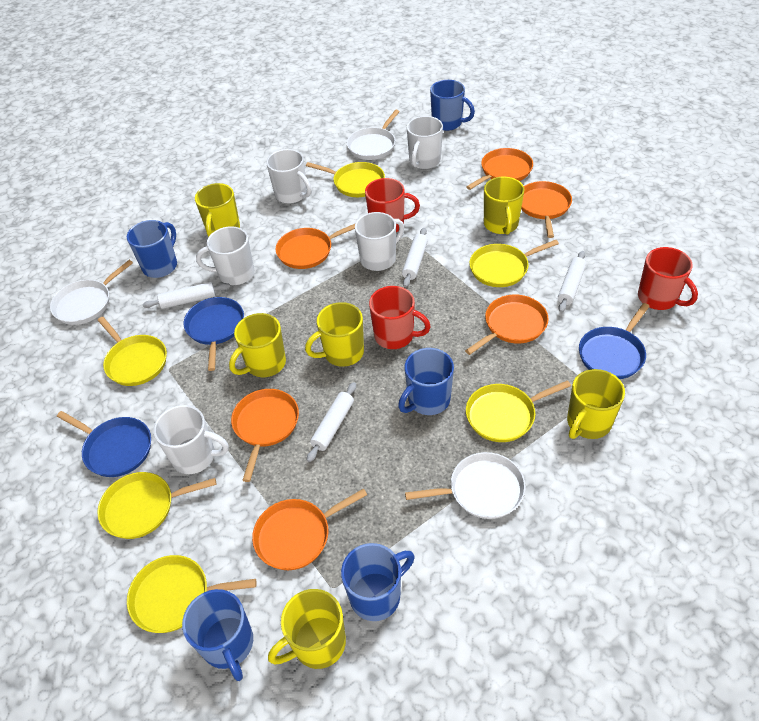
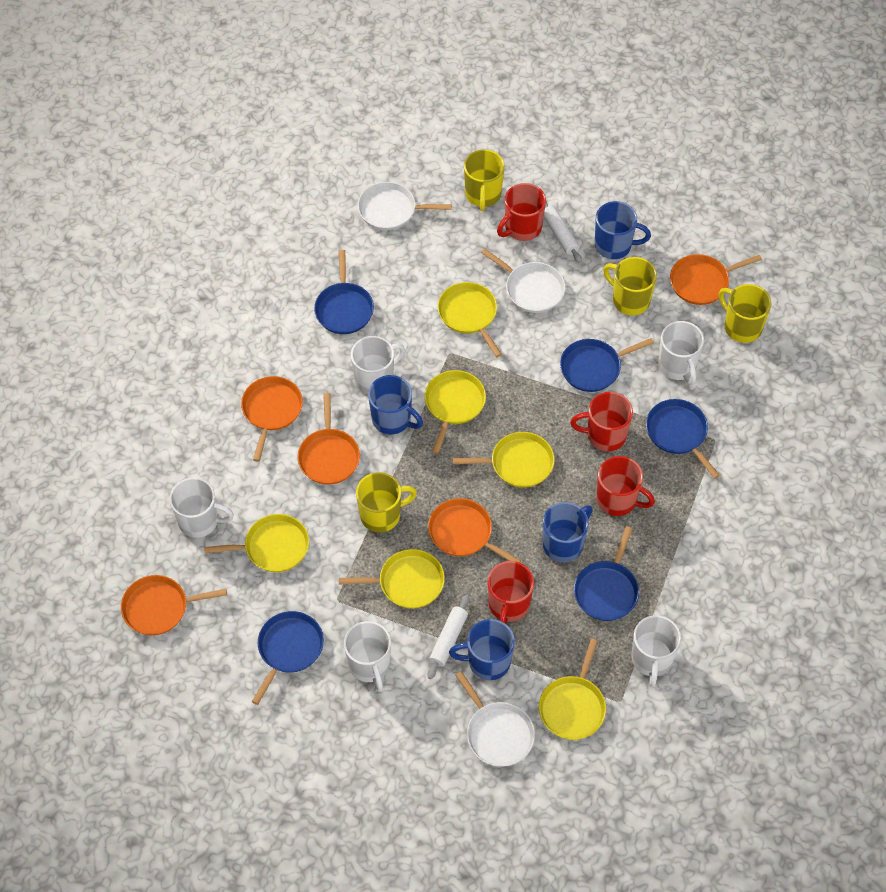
blue mug: [127,220,177,278] [182,589,253,681] [341,543,415,621] [398,348,454,415] [430,80,475,131] = 5 -> [368,375,423,435] [449,619,515,680] [543,502,593,562] [595,201,651,259] = 4
blue pan: [57,411,151,477] [183,297,244,371] [579,303,650,379] = 3 -> [251,611,324,705] [314,250,374,334] [560,338,654,392] [574,526,639,621] [646,399,720,479] = 5
orange pan: [231,389,299,482] [252,488,367,570] [276,224,355,269] [465,295,549,355] [466,148,533,190] [521,181,572,238] = 6 -> [121,575,227,635] [241,376,303,462] [297,393,360,485] [428,498,521,563] [670,254,762,305] = 5
red mug: [365,178,420,232] [369,286,431,349] [638,247,698,310] = 3 -> [487,561,534,624] [497,183,546,241] [570,392,633,451] [597,456,655,516] = 4
white rolling pin: [143,282,230,309] [307,382,356,462] [402,228,428,287] [558,251,586,313] = 4 -> [428,594,469,679] [544,201,582,263] = 2
yellow mug: [195,183,240,237] [229,313,286,377] [268,589,346,669] [305,302,364,367] [484,177,524,235] [567,369,625,439] = 6 -> [356,472,417,532] [464,149,505,211] [603,257,657,315] [719,284,771,343] = 4

